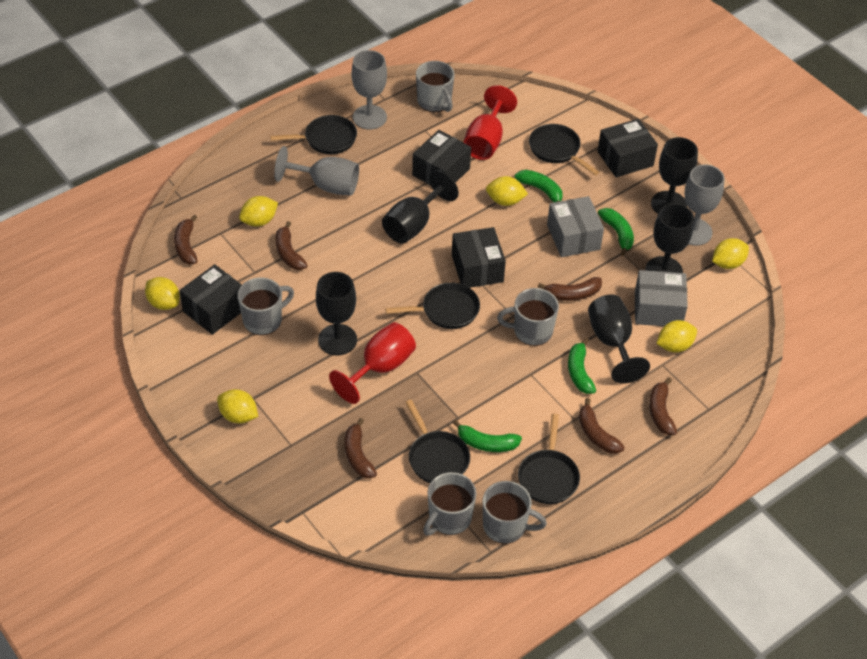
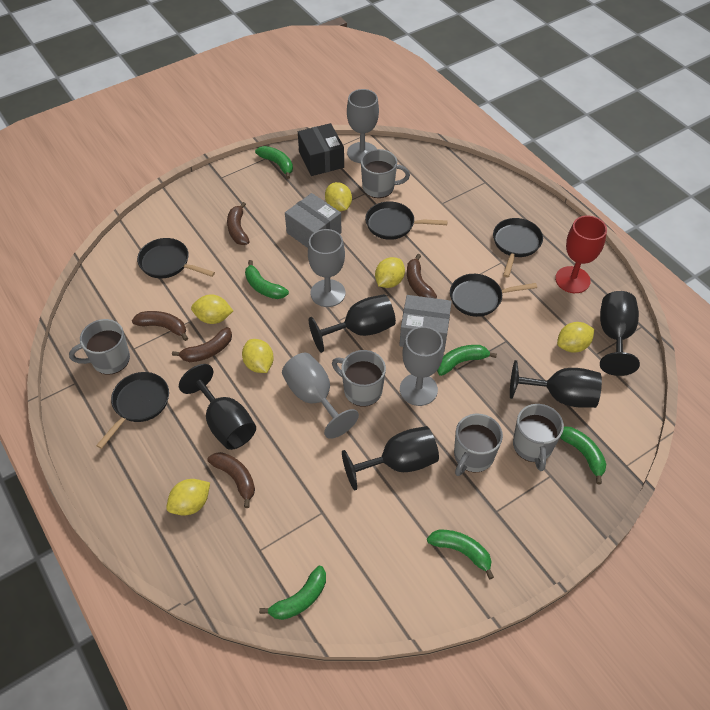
black box: [179,264,242,335] [412,130,471,186] [452,227,506,288] [597,119,658,178] = 4 -> [298,123,344,176] = 1
brown banana: [174,215,198,264] [276,221,308,270] [345,418,377,479] [538,277,602,301] [579,398,625,454] [649,377,677,435] = 6 -> [132,311,188,341] [172,327,232,362] [207,452,255,508] [227,202,250,245] [407,254,437,299] = 5
green banana: [453,420,522,452] [515,170,563,202] [568,338,596,394] [598,208,634,256] = 4 -> [245,260,289,299] [255,146,293,179] [259,566,326,620] [427,530,494,579] [437,345,497,376] [560,427,606,485] = 6
grey goblet: [274,146,359,196] [352,50,387,130] [685,164,724,246] = 3 -> [282,353,359,439] [308,229,345,307] [347,89,379,163] [400,326,444,406] = 4
red goblet: [329,322,416,404] [463,85,517,160] = 2 -> [555,216,607,293] = 1

